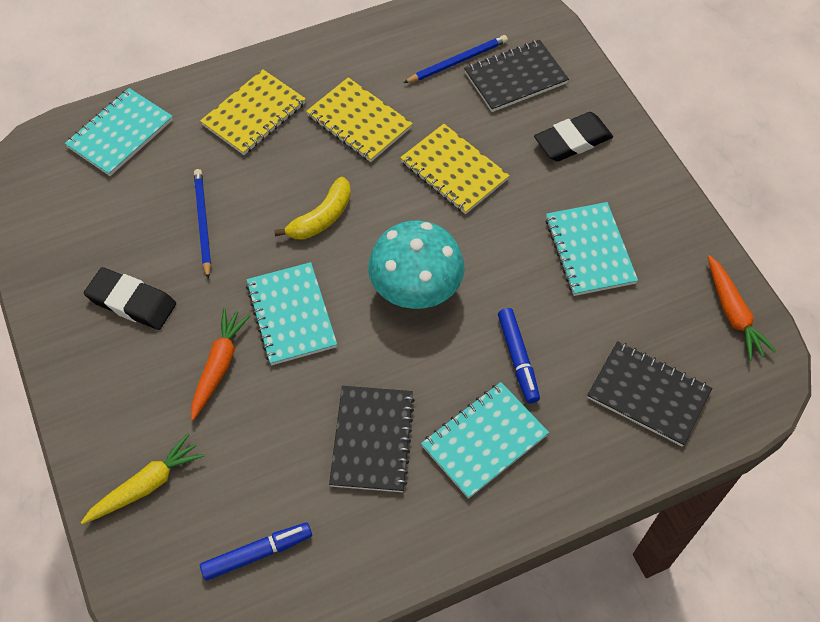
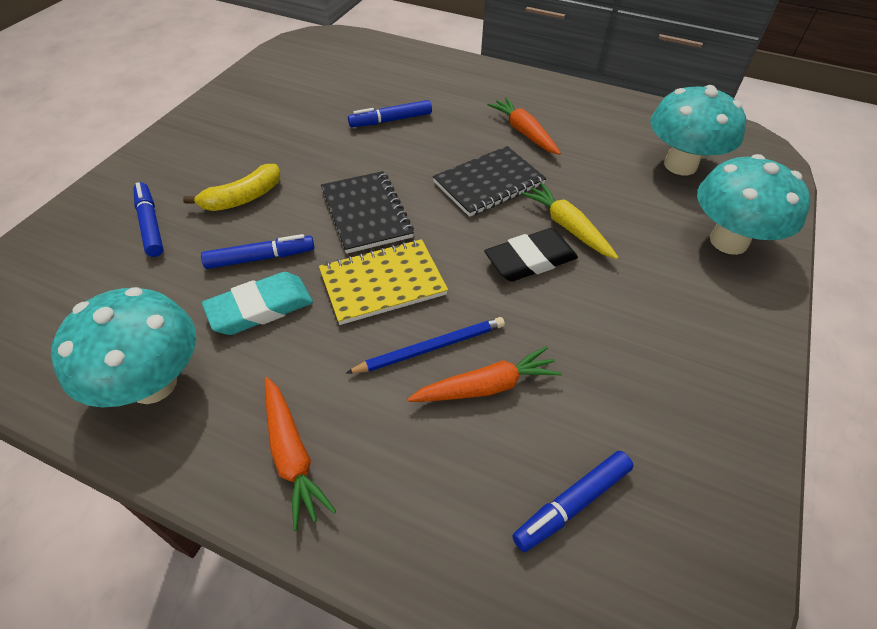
black eraser: [84,267,176,330] [534,112,613,162] = 2 -> [484,228,578,282] = 1
black notebook: [329,386,415,492] [464,40,569,112] [587,341,712,447] = 3 -> [321,171,414,254] [433,146,546,217] = 2
blue marker: [200,523,312,581] [498,308,540,403] = 2 -> [133,182,164,257] [201,234,315,269] [348,100,432,127] [512,451,633,552] = 4
blue pencil: [194,169,211,279] [404,35,508,83] = 2 -> [346,317,505,374] = 1
orange carrot: [191,308,251,421] [707,255,777,361] = 2 -> [265,377,336,531] [407,346,562,402] [487,97,561,155] = 3
turquoise eraser: none = 0 -> [202,272,313,335] = 1
turquoise mushroom: [368,220,465,309] = 1 -> [51,287,196,408] [650,85,746,175] [697,154,811,255] = 3
turquoise notebook: [65,88,173,176] [246,262,337,365] [421,382,549,499] [545,202,638,296] = 4 -> none = 0
yellow notebook: [200,69,306,155] [306,77,413,162] [400,124,510,214] = 3 -> [319,239,448,325] = 1

